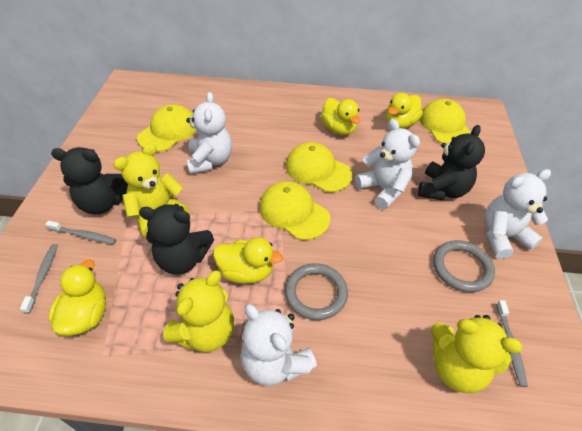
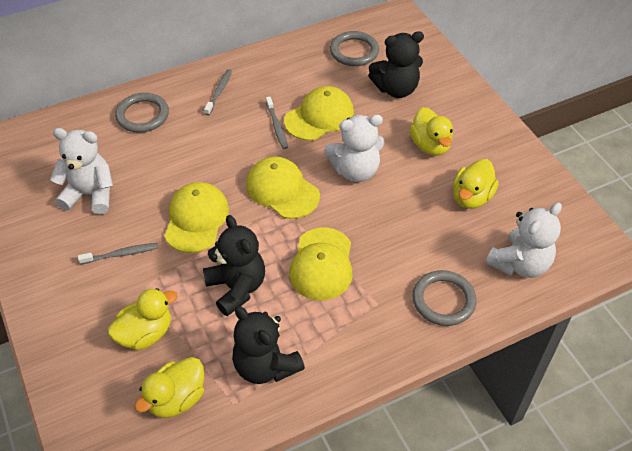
grey ring: [285,263,348,320] [433,240,495,292] = 2 -> [115,93,169,133] [330,31,379,66] [412,270,477,326] = 3
white teddy bear: [186,92,232,174] [241,304,317,386] [355,119,420,209] [484,169,551,259] = 4 -> [50,128,113,214] [325,115,385,182] [486,203,562,278] = 3
yellow teddy bear: [113,144,189,237] [163,271,234,352] [431,315,522,393] = 3 -> none = 0

